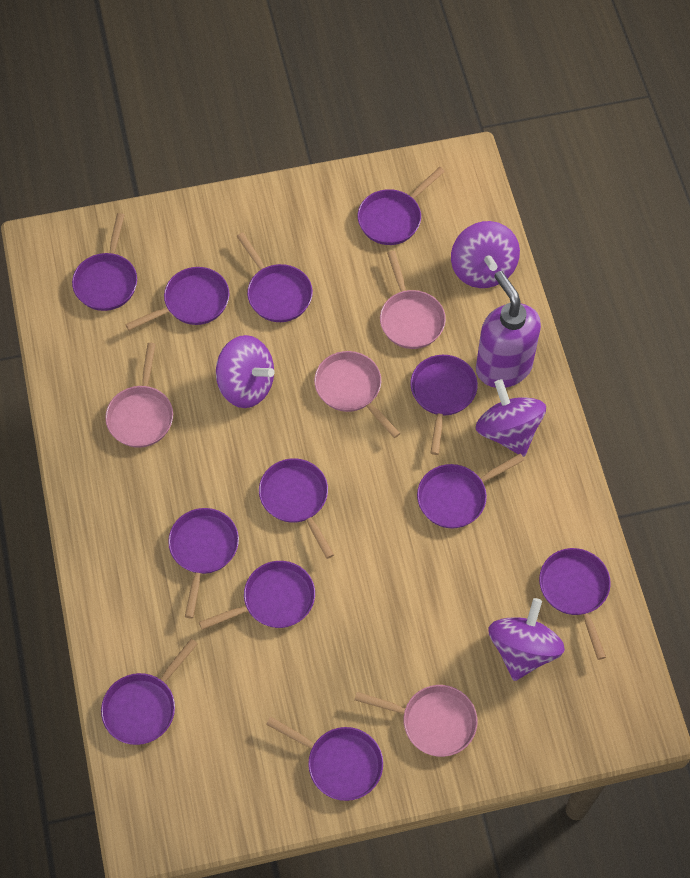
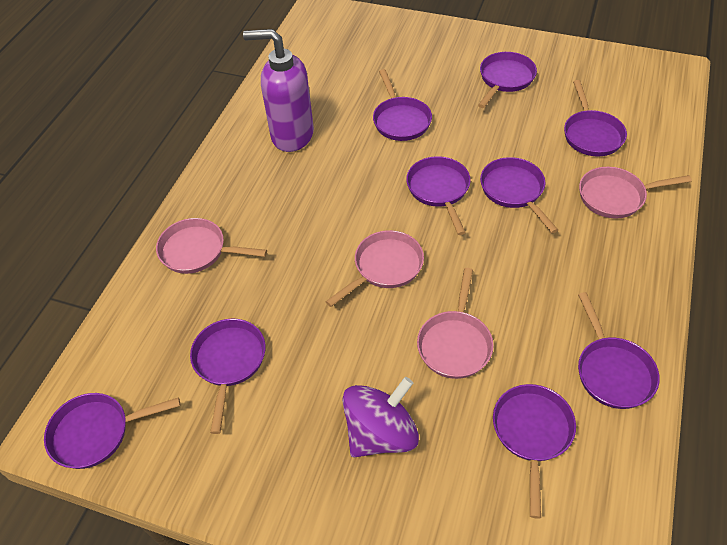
purple pan: [72,213,137,311] [101,639,198,745] [125,267,229,330] [168,508,239,618] [199,561,315,630] [237,232,313,322] [259,458,334,559] [266,717,383,801] [358,167,445,245] [410,355,478,455] [417,454,524,528] [539,548,611,660] = 12 -> [44,393,180,469] [190,319,266,434] [373,69,432,141] [406,156,471,235] [478,52,537,108] [480,157,558,233] [493,384,576,518] [564,80,627,156] [578,292,660,409] = 9
purple spinning top: [216,335,275,408] [451,221,520,288] [476,379,546,457] [488,598,565,681] = 4 -> [342,377,419,458] = 1

